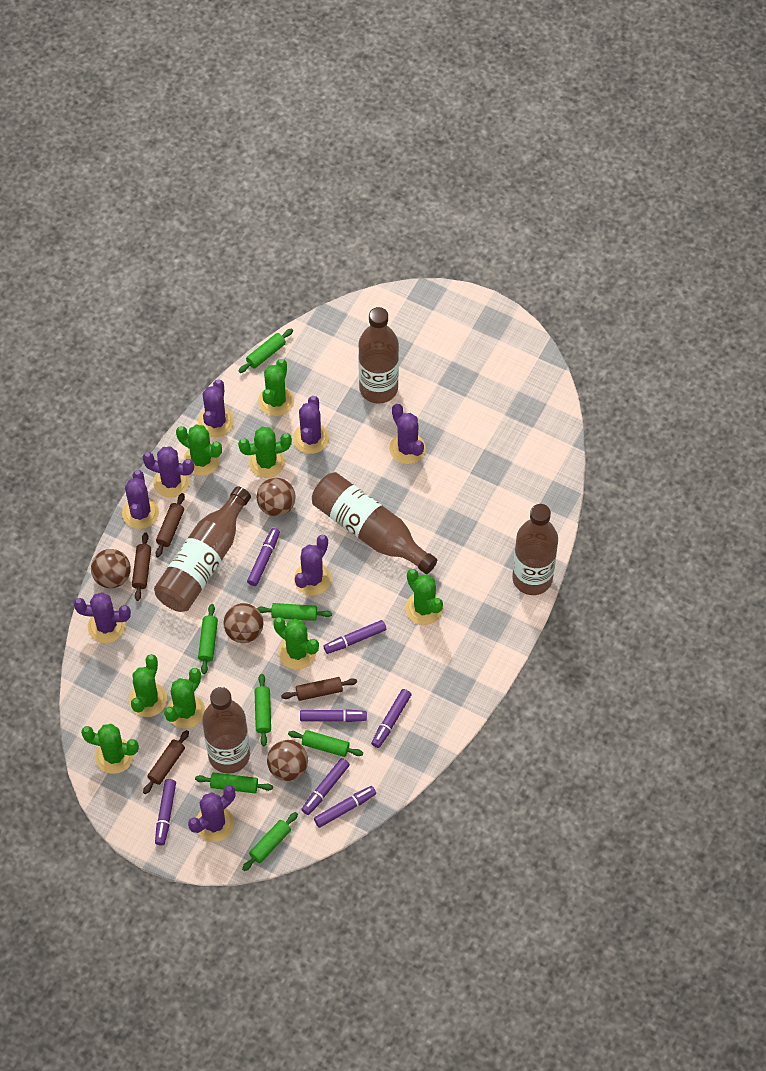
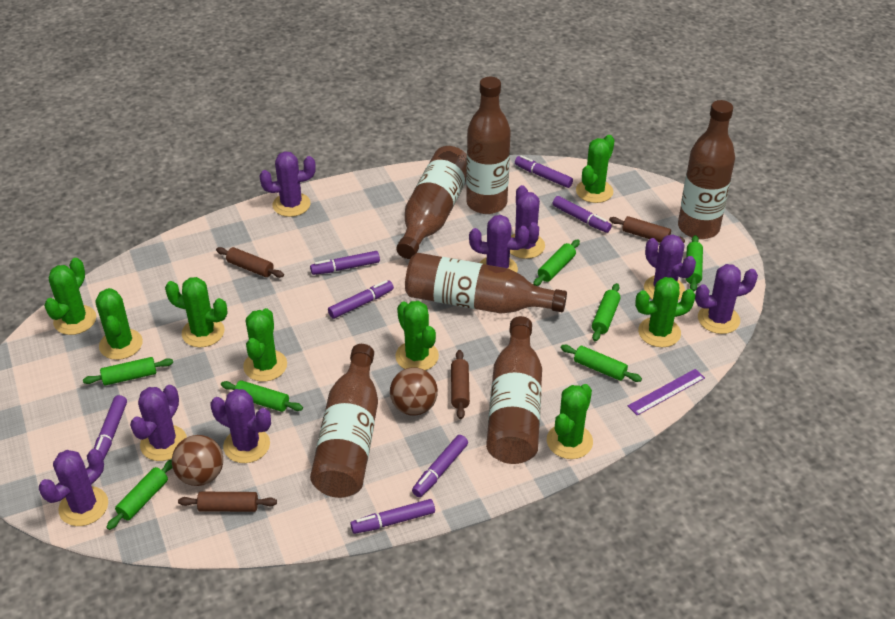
brown ball: [91,549,131,588] [223,603,263,643] [257,478,296,517] [267,740,308,781] = 4 -> [172,435,223,486] [390,367,438,416] = 2
brown bottle: [154,486,251,612] [202,687,250,774] [312,472,437,574] [358,307,399,404] [512,504,558,595] = 5 -> [310,344,378,498] [396,146,467,259] [405,253,567,314] [466,77,511,214] [486,316,542,464] [678,100,735,239] = 6
purple ruler: none = 0 -> [628,369,705,416] = 1

